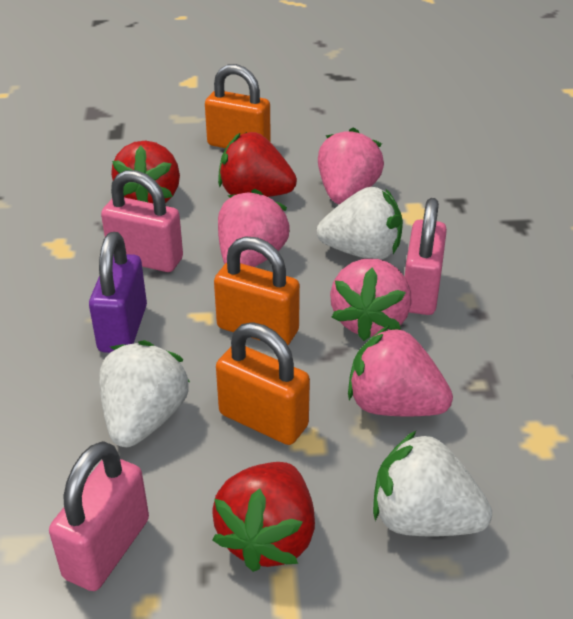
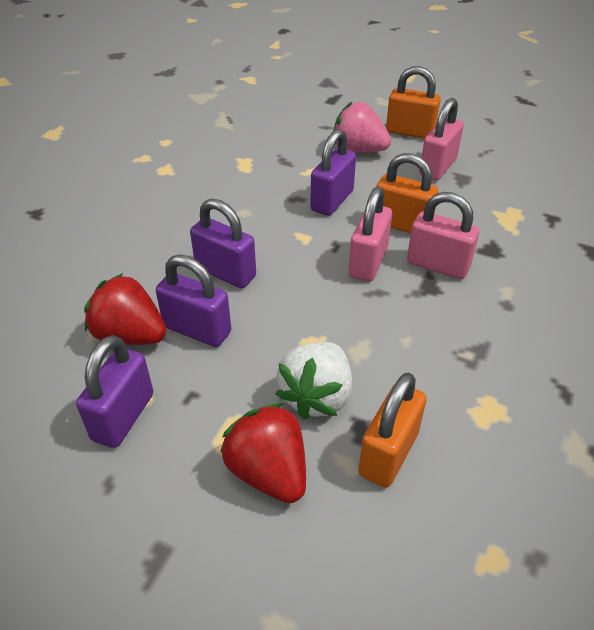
pink strawberry: [218,189,290,267] [318,127,384,204] [330,259,412,341] [348,325,453,417] = 4 -> [333,102,391,153] = 1
purple padlock: [89,232,147,353] = 1 -> [76,335,153,448] [156,254,231,347] [190,198,256,288] [310,129,356,216] = 4
red strawberry: [111,141,180,203] [212,462,315,572] [218,132,297,197] = 3 -> [84,273,166,345] [220,403,306,503] = 2
white strawberry: [99,340,190,447] [317,187,403,260] [373,430,492,536] = 3 -> [276,342,352,419] = 1

